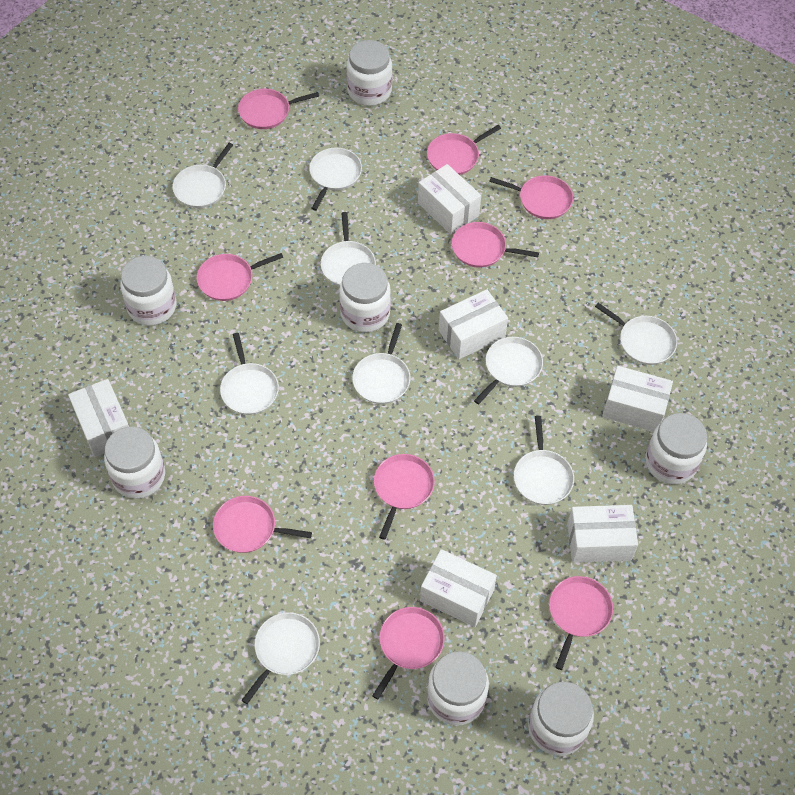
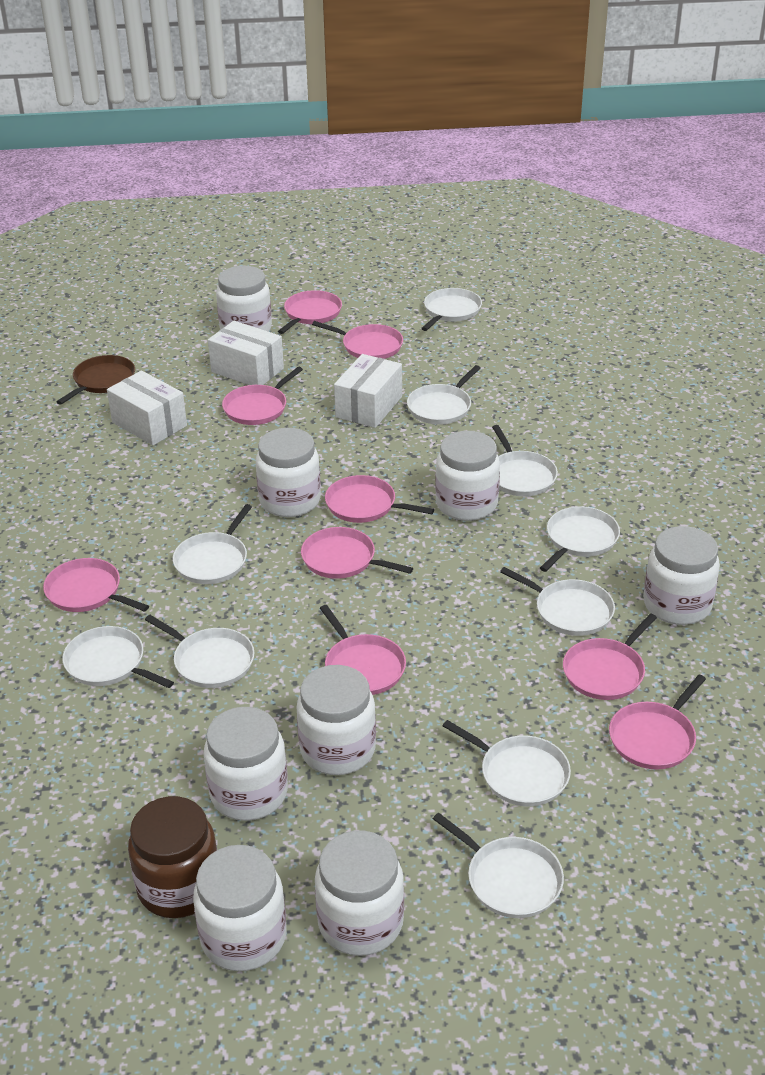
brown jar: none = 0 -> [128,796,217,918] = 1
brown pan: none = 0 -> [57,355,135,405] = 1
white box: [68,379,129,457] [418,164,481,235] [420,549,497,627] [439,289,508,359] [567,505,638,563] [602,366,673,432] = 6 -> [107,371,187,445] [208,321,284,385] [334,354,402,428] = 3
white jar: [104,427,165,499] [120,256,177,326] [339,263,391,332] [346,40,392,106] [427,651,489,726] [528,682,594,756] [645,413,707,484] = 7 -> [193,845,286,971] [204,707,288,821] [216,266,272,332] [256,428,321,517] [297,665,376,775] [315,831,404,956] [435,431,500,521] [643,526,720,625] = 8
white pan: [172,143,233,208] [220,333,279,415] [242,612,320,704] [309,148,362,211] [321,212,376,286] [352,323,410,404] [474,337,543,405] [514,416,574,505] [595,303,677,365] = 9 -> [62,626,174,688] [145,615,254,688] [173,504,252,584] [407,365,480,424] [421,288,482,331] [433,813,564,918] [443,720,571,807] [492,425,558,497] [500,567,615,636] [540,506,620,572] = 10

